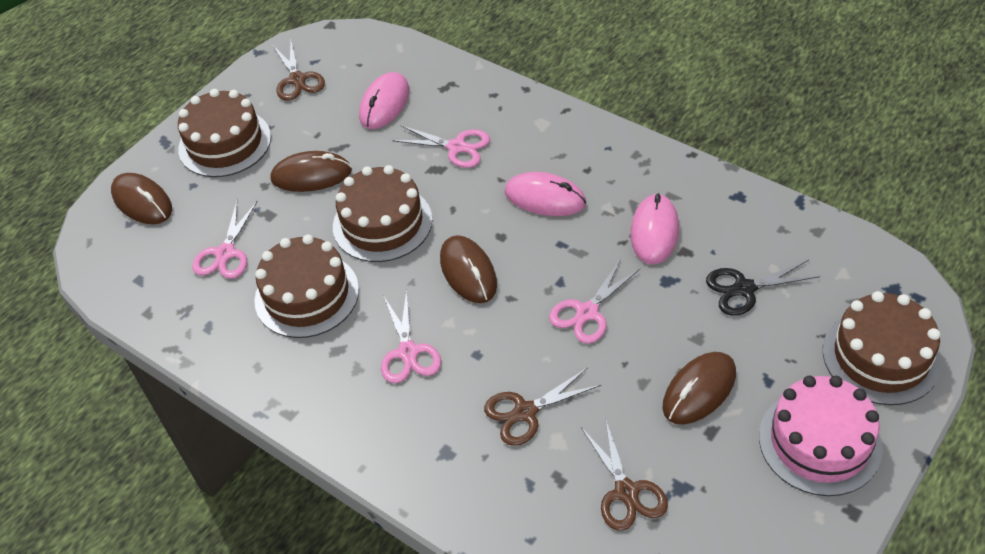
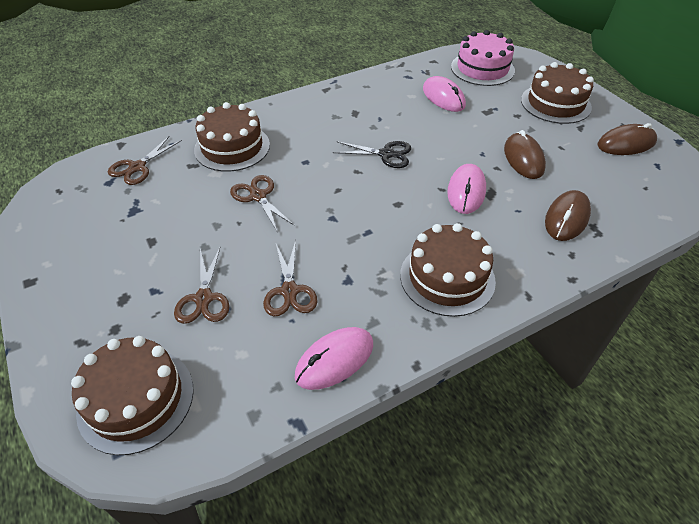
brown mouse: [111,173,172,224] [270,151,352,192] [440,235,497,303] [663,352,736,424] = 4 -> [504,130,546,179] [545,190,591,241] [597,123,657,155] = 3
brown scissors: [273,42,325,101] [484,367,601,446] [581,418,668,531] = 3 -> [108,136,182,185] [174,246,230,324] [230,175,295,233] [263,240,318,316] = 4
pink scissors: [192,201,258,279] [381,289,441,383] [392,125,490,168] [549,259,641,344] = 4 -> none = 0

